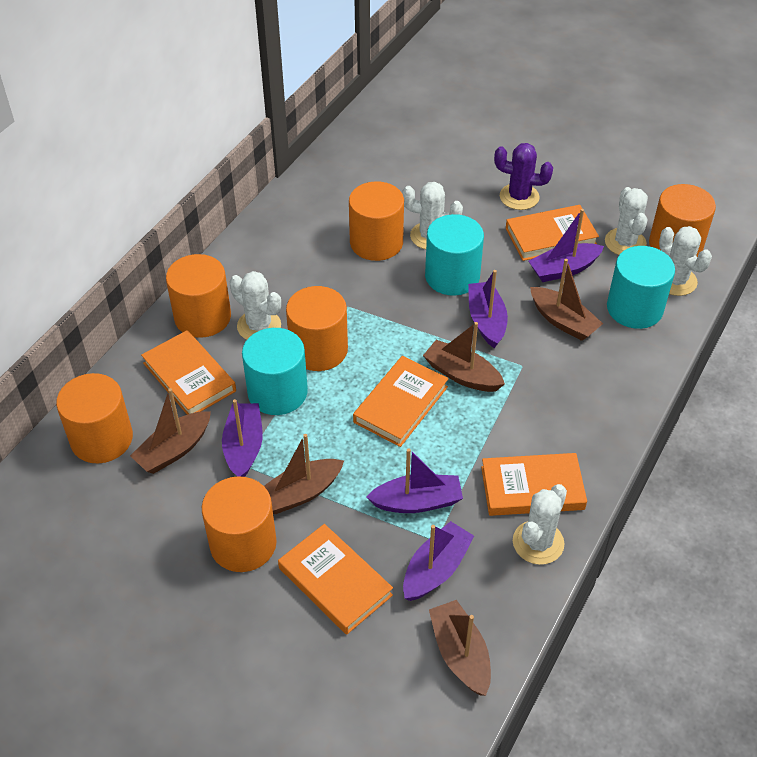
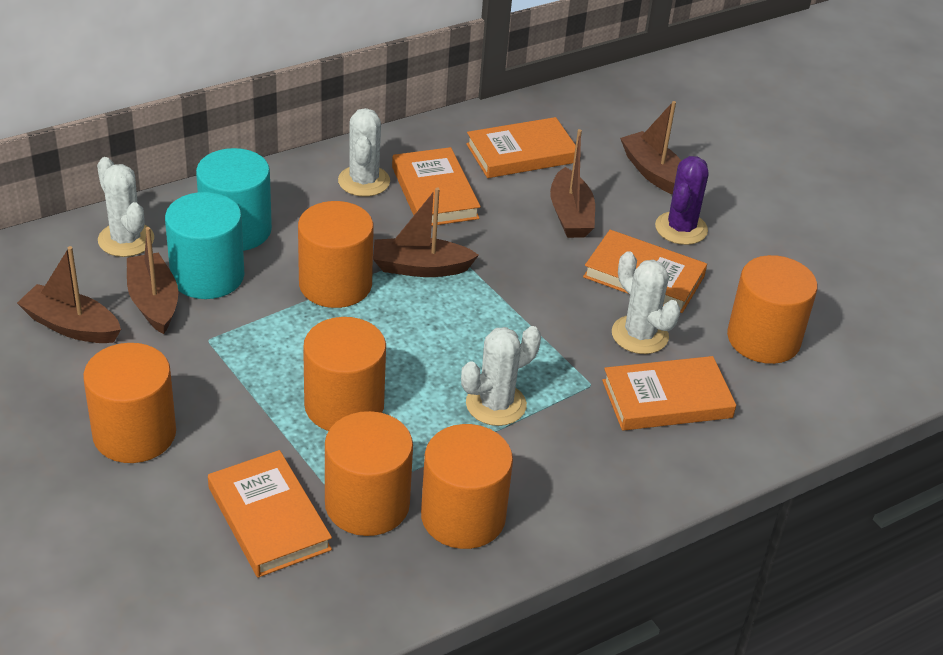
purple boat: [222,399,263,477] [366,448,463,513] [403,521,474,601] [468,270,508,348] [529,209,604,282] = 5 -> none = 0
turquoise cylinder: [242,328,308,415] [425,214,484,296] [607,246,675,329] = 3 -> [165,192,245,299] [196,148,272,251] = 2
white cactus: [229,271,281,340] [402,182,463,249] [513,484,567,565] [605,187,648,255] [659,226,712,296] = 5 -> [97,157,154,257] [338,108,390,197] [461,326,541,426] [612,251,681,354] = 4

